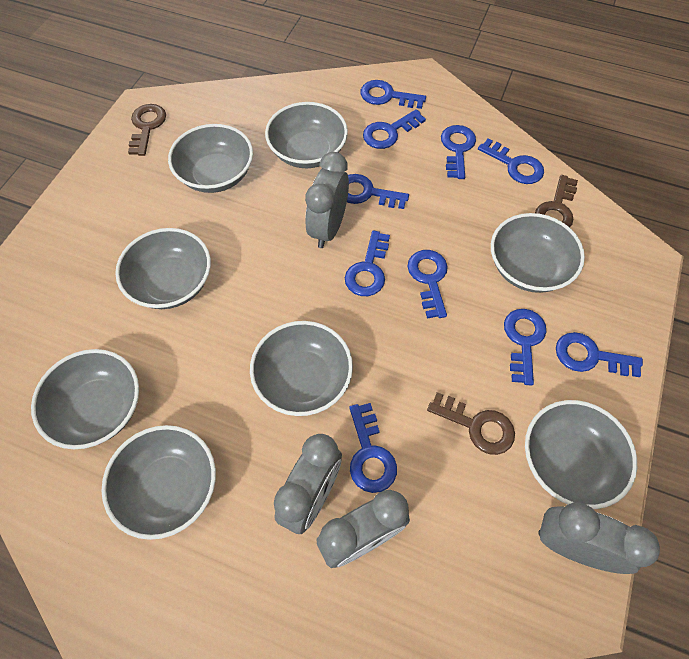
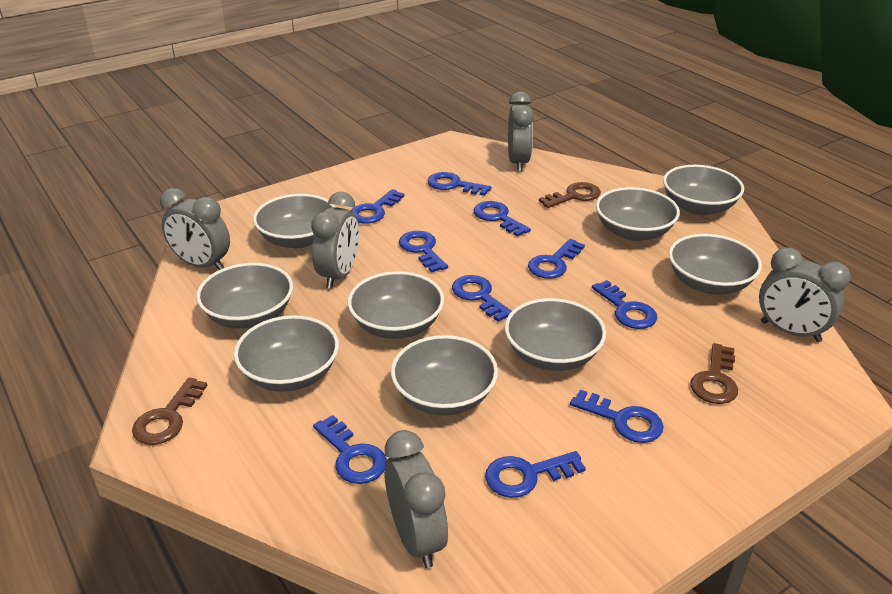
grey bowl: [31,349,139,449] [101,425,216,540] [115,228,211,309] [168,124,253,193] [250,321,353,416] [265,102,348,168] [491,213,585,293] [525,400,637,509] = 8 -> [196,263,293,329] [234,315,339,392] [253,194,335,248] [348,271,444,339] [391,335,498,415] [505,298,606,371] [596,187,680,241] [663,165,744,215] [669,234,762,295] = 9
grey clock: [274,434,342,534] [305,152,349,248] [317,490,410,568] [538,502,660,574] = 4 -> [160,188,230,270] [311,192,359,289] [384,430,448,568] [508,92,534,172] [759,247,851,342] = 5

